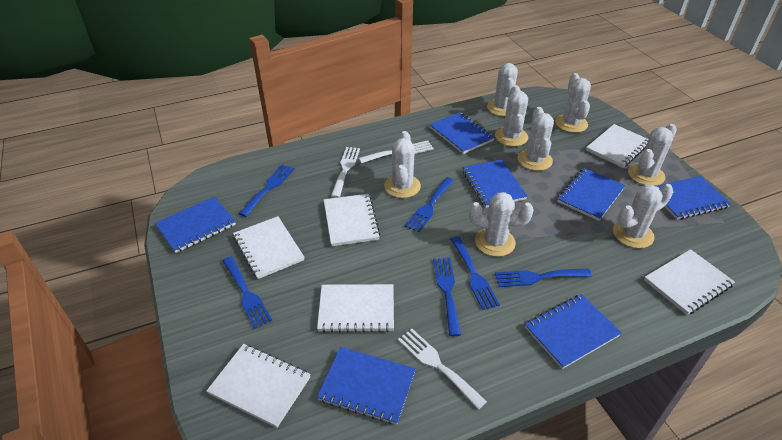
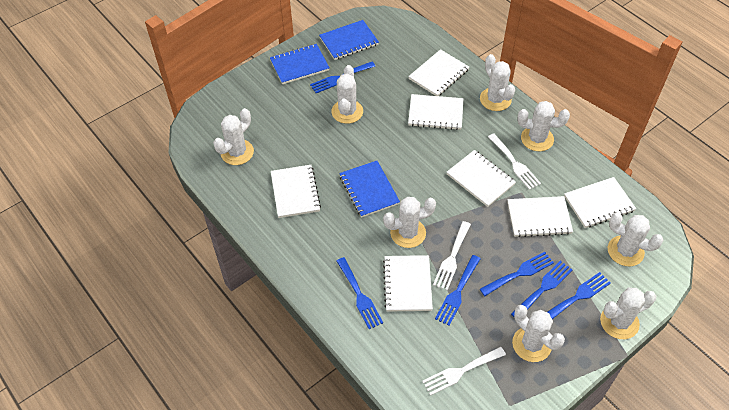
blue notebook: [155,196,236,253] [317,347,416,425] [430,112,495,154] [462,160,528,208] [525,294,622,369] [557,168,625,221] [656,176,731,220] = 7 -> [270,44,330,84] [319,20,379,60] [339,161,400,218] = 3
white notebook: [206,344,311,428] [233,216,305,279] [317,284,394,333] [324,194,380,246] [586,124,648,168] [644,249,735,315] = 6 -> [271,165,321,218] [383,255,433,312] [408,49,469,96] [408,94,463,130] [447,150,516,207] [507,196,573,237] [564,177,636,228] = 7

